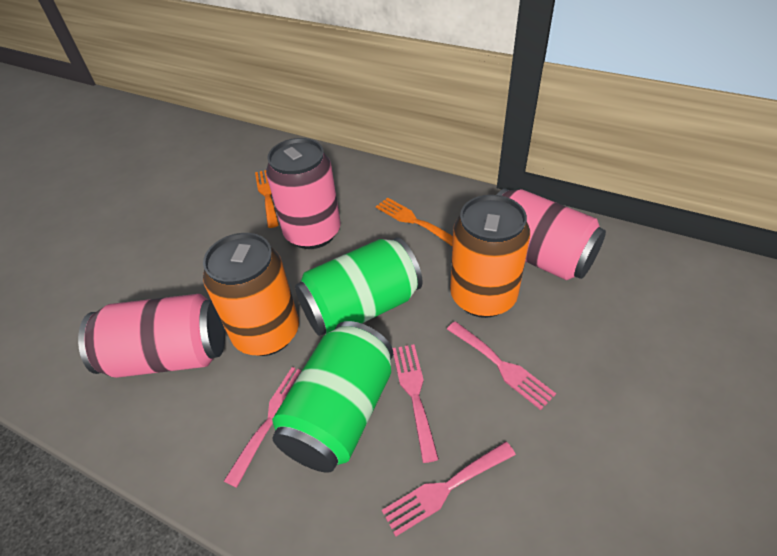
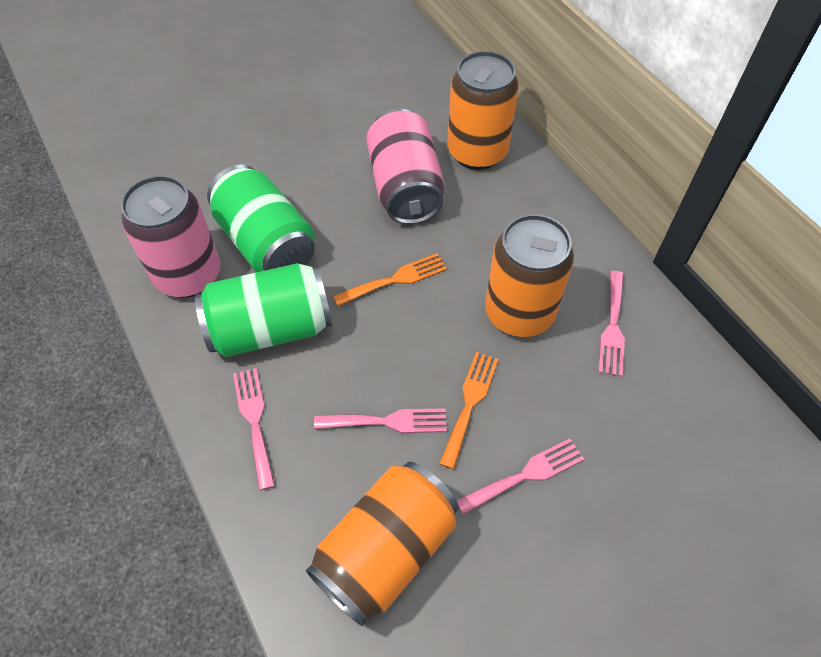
orange can: [203,233,299,356] [450,195,530,318] = 2 -> [305,461,459,626] [447,51,519,170] [485,214,574,337] = 3
pink can: [78,294,225,378] [266,138,341,249] [497,189,606,280] = 3 -> [121,175,221,298] [366,109,445,224] = 2

